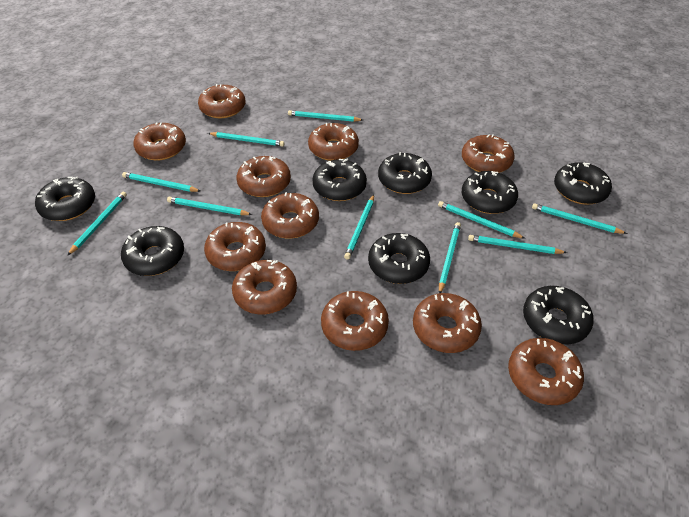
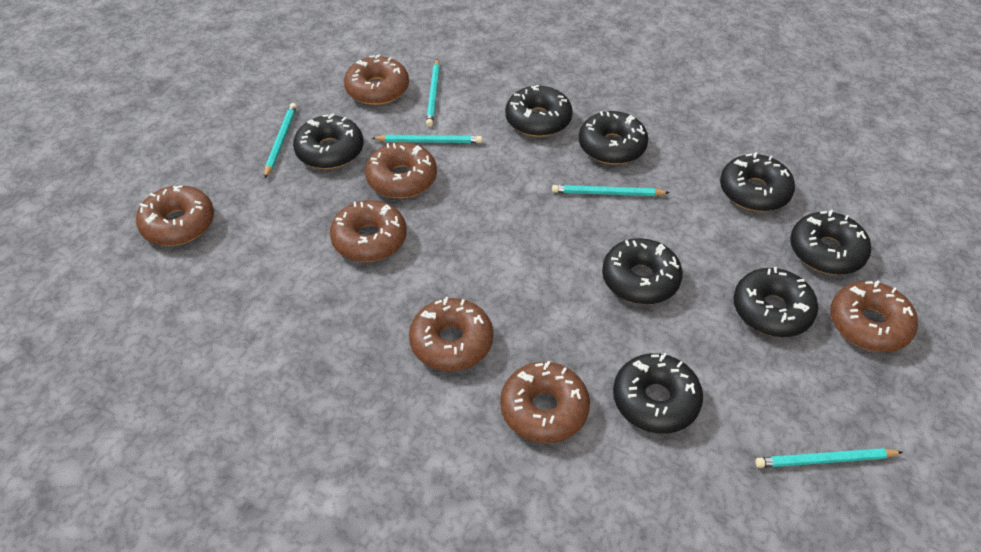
brown donut: [134,122,186,160] [198,84,246,118] [204,222,266,271] [232,260,297,314] [236,156,291,197] [261,192,319,238] [308,123,359,161] [321,291,389,351] [413,293,482,353] [462,134,515,173] [508,338,584,405] = 11 -> [136,185,214,246] [330,200,407,262] [344,54,409,105] [365,142,437,198] [409,297,493,371] [500,361,590,443] [830,280,918,352] = 7
turquoise pencil: [67,192,127,256] [122,172,201,192] [167,197,253,215] [208,132,285,146] [288,110,363,122] [344,195,374,260] [438,201,525,239] [439,222,461,293] [468,235,567,254] [532,203,627,234] = 10 -> [264,103,297,178] [372,135,482,143] [426,59,440,127] [552,185,670,196] [755,448,903,468] = 5

